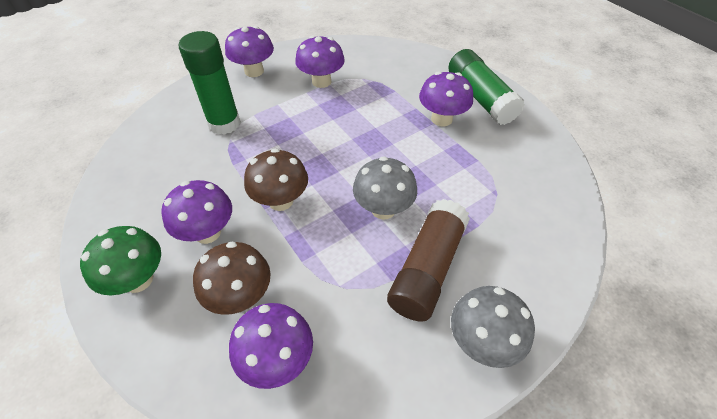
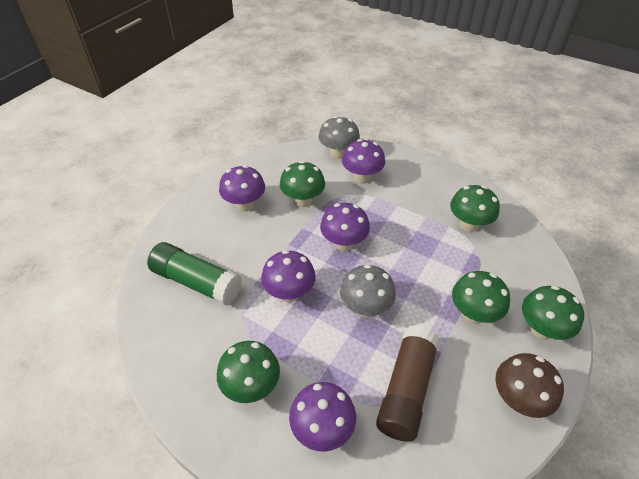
brown mushroom: [193,241,271,315] [244,148,308,211] = 2 -> [495,353,564,418] = 1
green glue stick: [179,31,241,135] [448,49,525,125] = 2 -> [147,242,242,305] = 1
green mushroom: [80,226,161,295] = 1 -> [217,341,280,403] [280,161,325,207] [450,185,500,232] [452,271,510,324] [522,285,584,340] = 5

